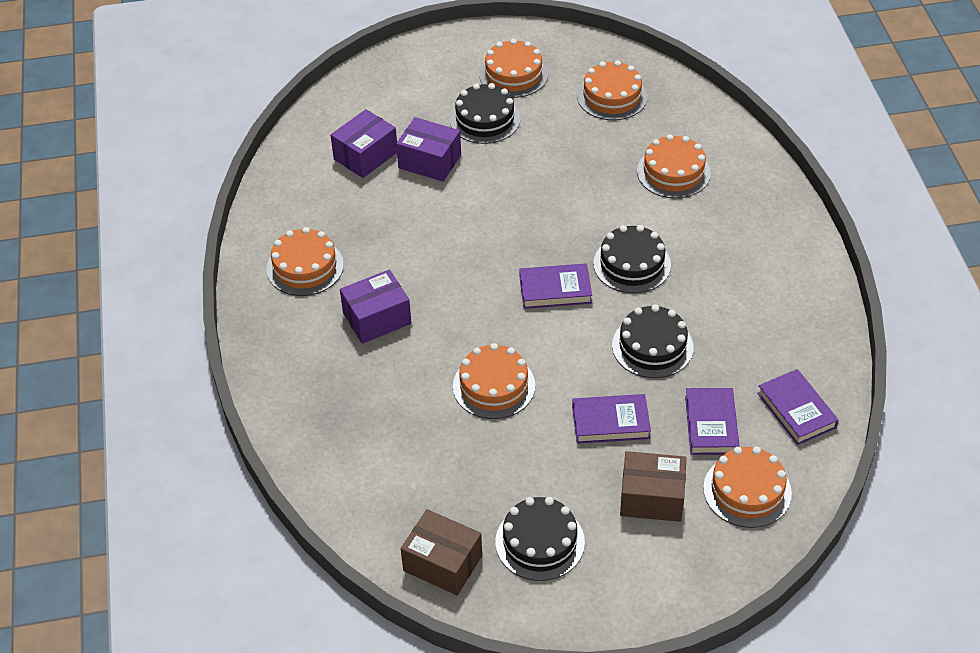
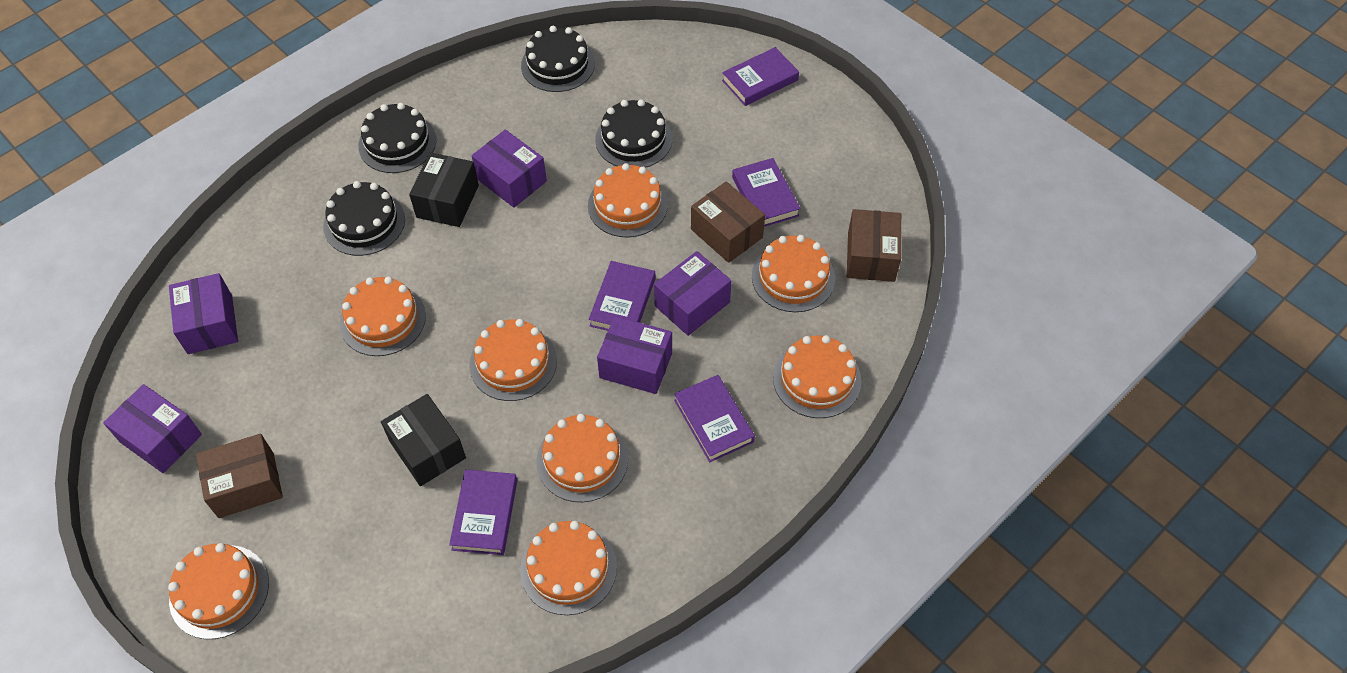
black box: none = 0 -> [381,394,466,486] [409,152,479,227] = 2
brown box: [401,509,482,595] [620,451,687,522] = 2 -> [196,434,283,518] [691,181,765,263] [847,209,901,282] = 3
orange cake: [266,227,344,296] [453,343,535,419] [479,39,548,98] [577,60,647,120] [637,134,711,198] [703,446,792,528] = 6 -> [168,543,269,639] [340,276,426,356] [469,319,557,401] [520,521,617,615] [536,414,628,502] [588,163,668,237] [752,235,835,312] [773,335,862,418] = 8
purple book: [519,263,592,309] [572,394,651,444] [685,388,740,455] [757,369,839,445] = 4 -> [449,469,517,555] [589,261,656,331] [674,375,755,462] [722,47,799,106] [732,158,800,227] = 5
purple box: [331,109,397,178] [340,270,411,344] [396,117,461,182] = 3 -> [103,384,202,473] [169,273,238,354] [472,130,547,208] [597,316,672,394] [654,251,731,336] = 5

